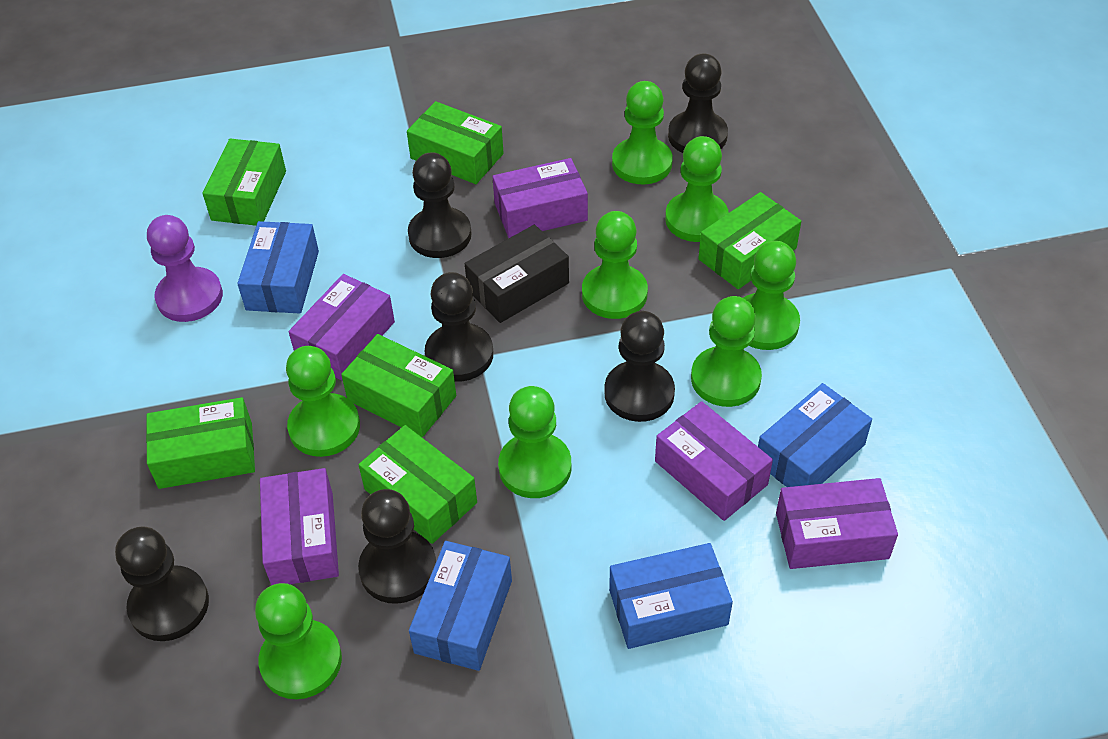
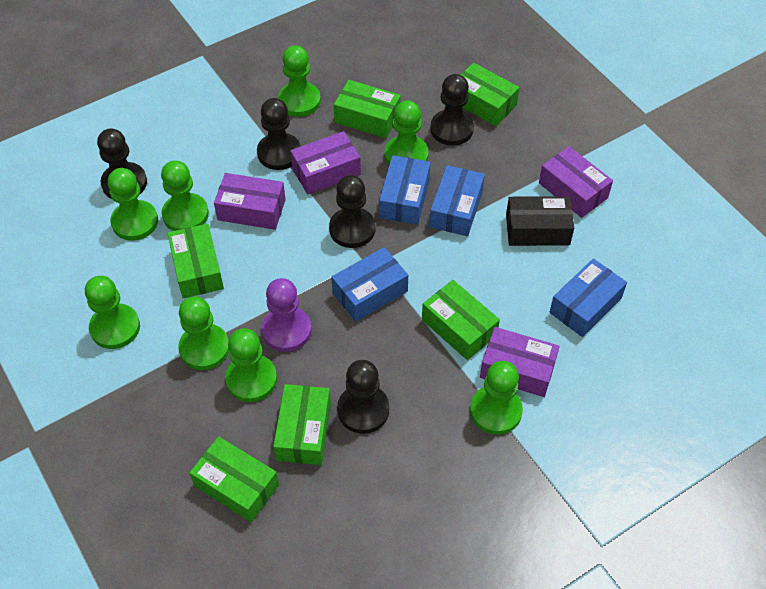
black pawn: [115,526,209,641] [358,489,436,604] [408,152,472,258] [425,272,493,382] [604,311,675,422] [668,53,728,153] = 6 -> [97,128,147,199] [257,98,301,170] [329,175,375,248] [337,360,389,434] [430,74,474,146] = 5
purple box: [260,468,339,585] [289,274,395,381] [492,158,588,238] [655,401,773,521] [776,478,898,569] = 5 -> [214,173,286,230] [290,131,361,195] [480,327,560,397] [539,146,613,218] = 4

